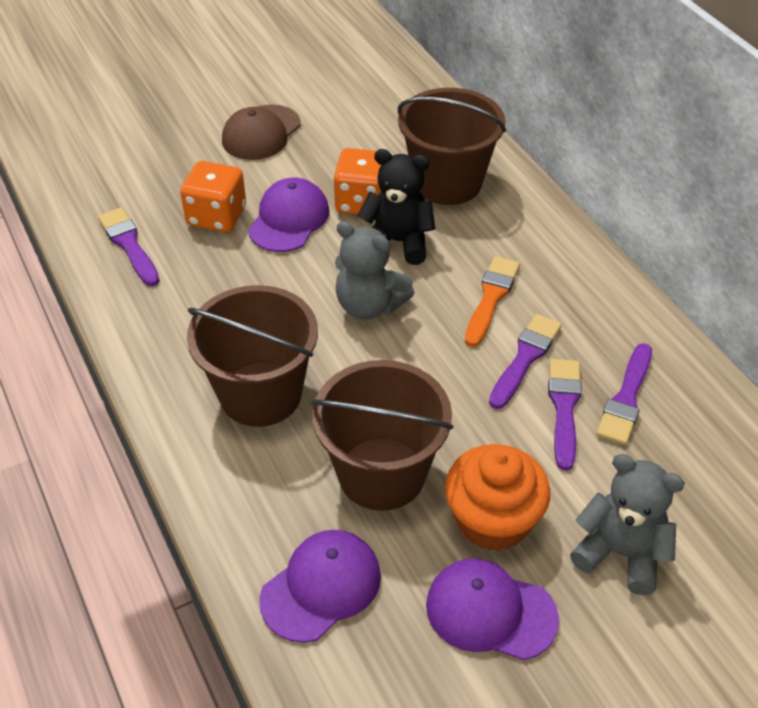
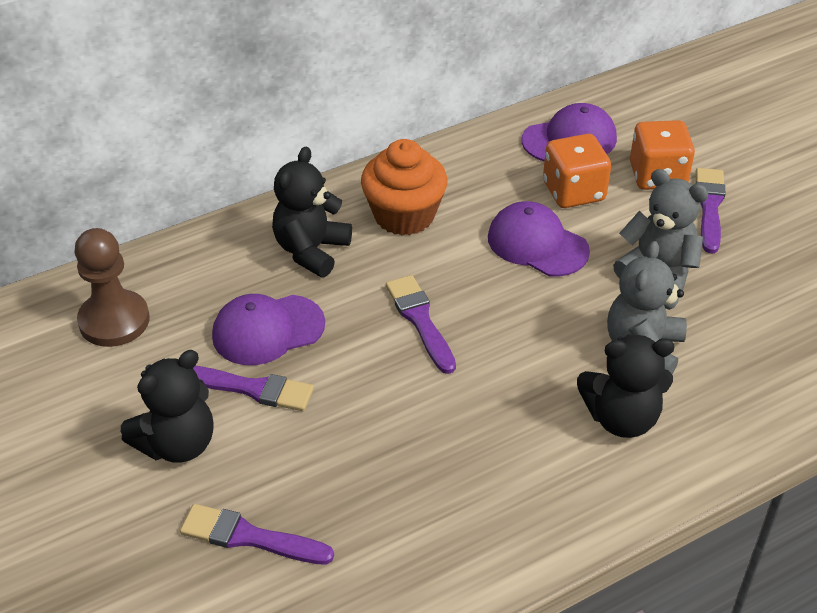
black teddy bear: [357,149,435,265] = 1 -> [121,350,214,462] [272,147,352,277] [577,334,675,438] = 3
brown bucket: [187,285,318,427] [311,360,453,511] [398,88,506,205] = 3 -> none = 0
brown cap: [222,104,301,160] = 1 -> none = 0
brown pawn: none = 0 -> [74,228,149,347] = 1
orange brush: [465,256,520,347] = 1 -> none = 0

